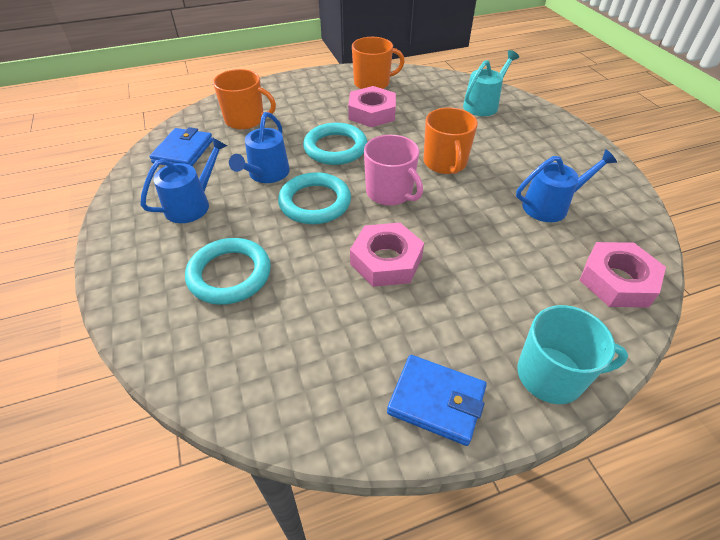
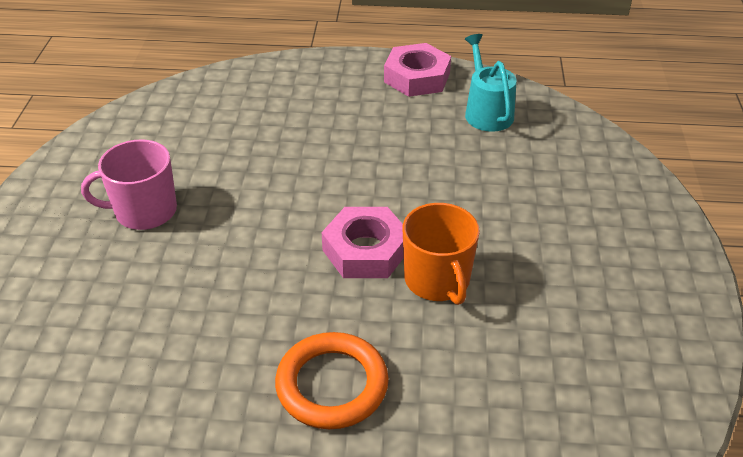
blue wallet: [149,127,213,166] [387,355,487,446] = 2 -> none = 0
blue watering can: [140,137,227,223] [229,112,290,183] [516,149,617,222] = 3 -> none = 0
orange mug: [213,69,276,130] [352,37,405,89] [424,108,478,174] = 3 -> [402,203,480,305] = 1
orange ring: none = 0 -> [275,332,389,429] = 1
pink nut: [348,86,396,127] [350,223,424,287] [579,242,666,308] = 3 -> [321,207,404,278] [384,43,451,97] = 2
turquoise mug: [517,305,628,404] = 1 -> none = 0
turquoise ring: [185,238,271,305] [278,172,351,224] [303,123,367,165] = 3 -> none = 0

